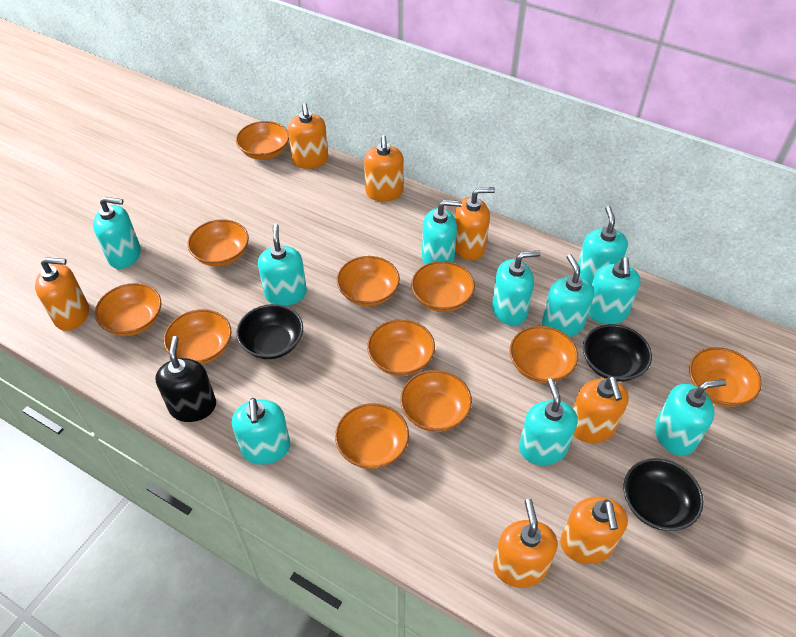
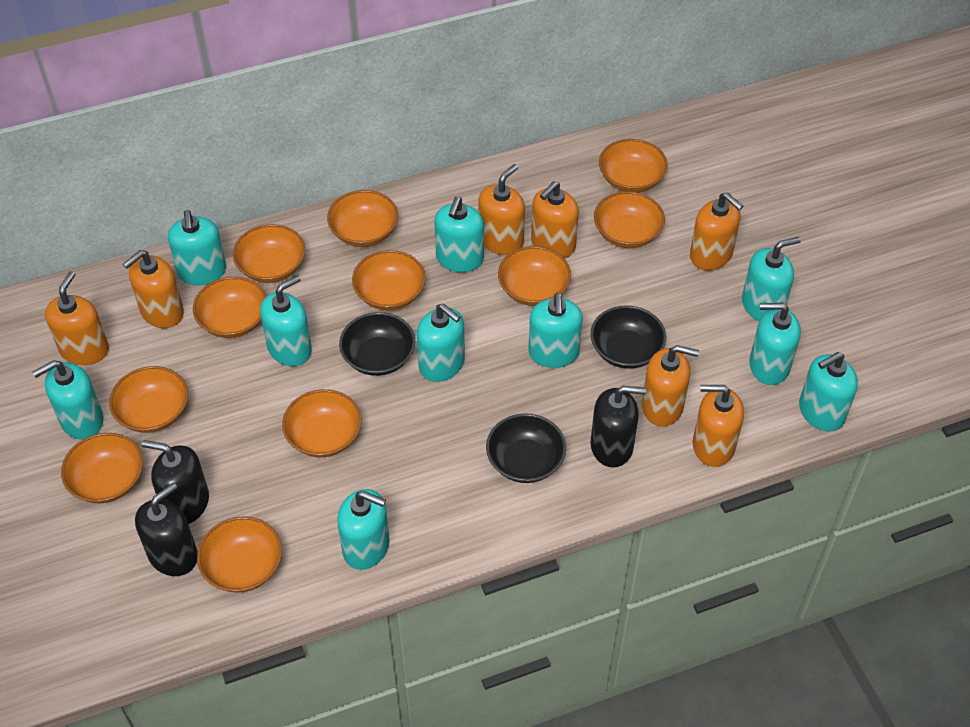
black soap dispenser: [155,336,216,422] = 1 -> [135,483,198,576] [142,440,209,524] [591,386,646,468] = 3

